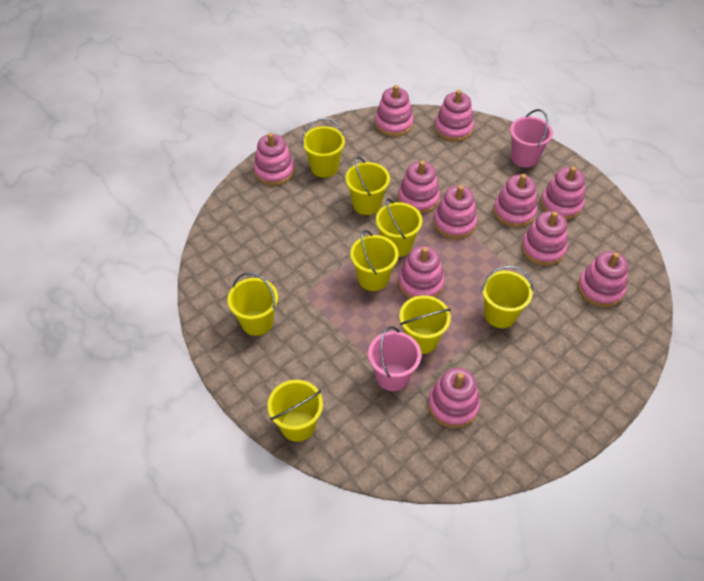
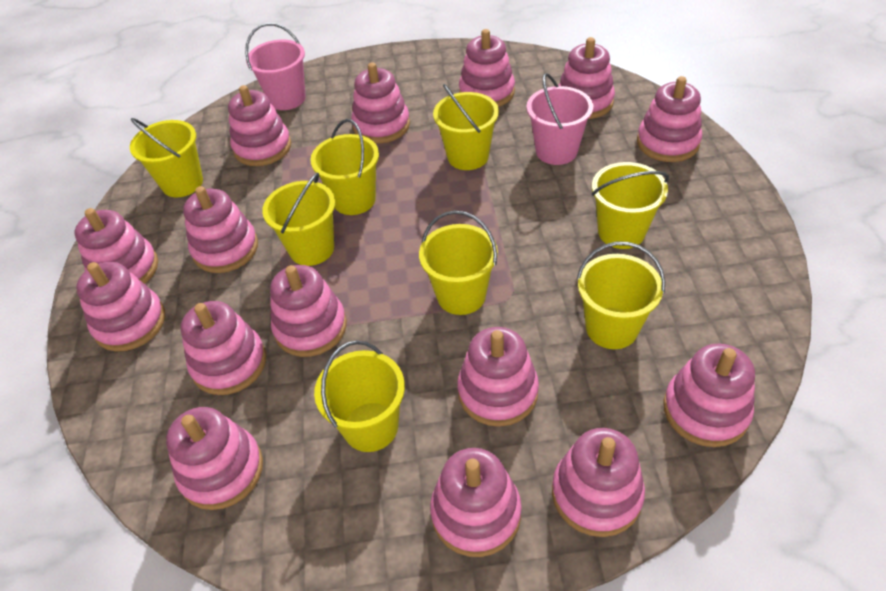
pink stacking toy: [254,133,295,186] [375,85,414,137] [398,161,440,214] [398,246,444,299] [428,368,480,428] [434,185,477,239] [435,90,474,142] [493,174,537,228] [521,211,567,266] [541,166,585,220] [578,251,628,307] = 11 -> [75,208,158,284] [76,262,165,352] [166,407,263,510] [181,301,266,395] [183,186,258,273] [228,85,291,166] [270,265,347,357] [351,62,410,143] [430,448,522,557] [457,327,539,427] [459,29,515,107] [552,428,645,537] [558,37,615,119] [637,76,702,162] [664,344,755,447] = 15

